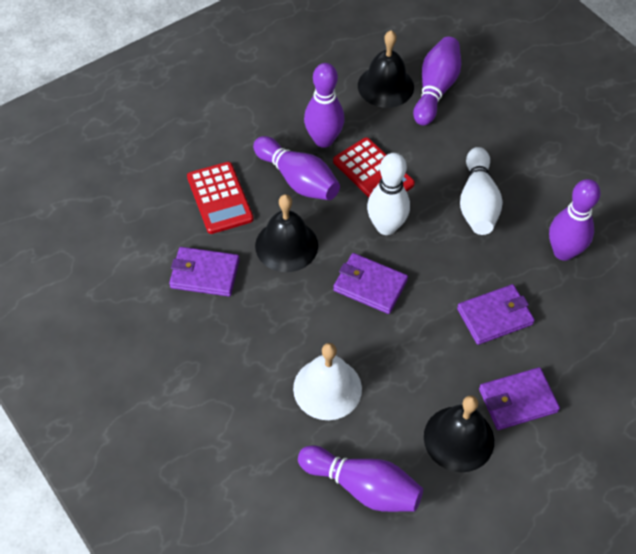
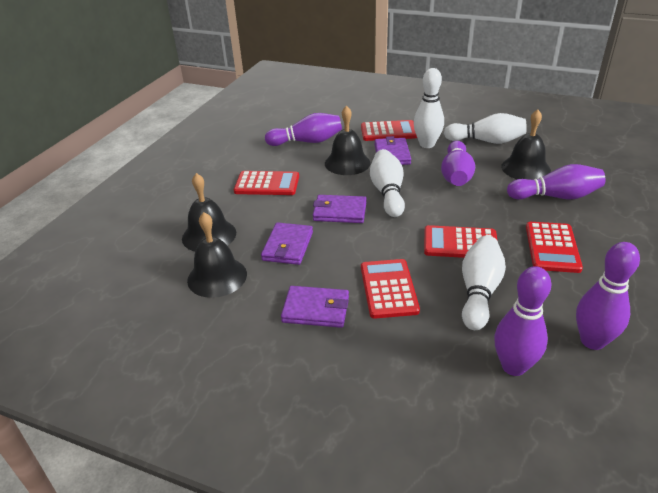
black bell: [255,194,318,272] [358,30,414,108] [424,396,494,473] = 3 -> [182,173,236,251] [187,212,247,298] [325,106,371,175] [501,109,551,180] = 4
red calculator: [187,162,254,234] [333,137,415,197] = 2 -> [234,171,299,195] [361,120,417,141] [361,259,420,319] [424,225,498,258] [526,222,583,273] = 5
white bell: [293,343,362,420] = 1 -> none = 0
white bowling pin: [367,153,410,235] [460,147,503,235] = 2 -> [370,149,405,217] [414,68,444,148] [444,113,526,144] [462,236,506,330] = 4

